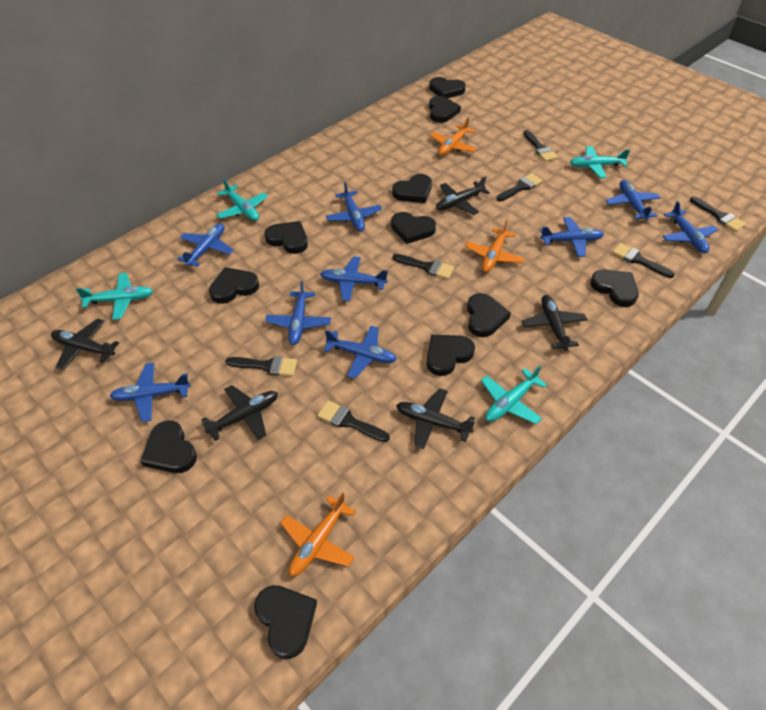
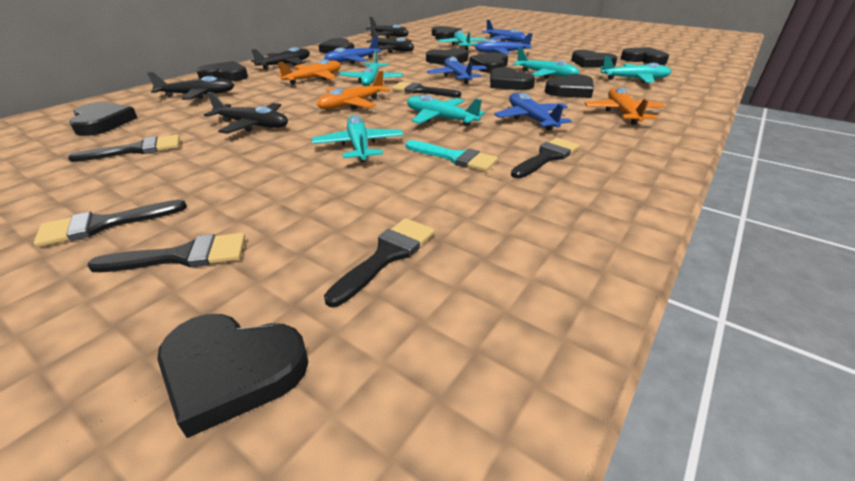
black brush: [225,356,297,376] [317,400,390,442] [392,254,454,279] [497,173,543,202] [523,130,558,162] [612,243,675,278] [690,197,746,232] = 7 -> [34,200,187,247] [68,135,180,162] [87,233,245,272] [324,218,434,307] [392,82,461,97] [511,138,579,178] = 6
blue plane: [110,363,191,422] [177,223,234,267] [265,281,331,345] [320,256,388,301] [324,326,397,378] [326,182,382,232] [540,217,604,257] [606,180,660,220] [663,201,718,253] = 9 -> [324,37,382,64] [427,57,487,84] [475,33,533,54] [482,20,526,42] [494,93,572,131] = 5
turquoise brush: none = 0 -> [405,140,498,172] = 1
turquoise plane: [76,273,153,320] [216,178,268,221] [481,365,547,424] [570,146,630,178] = 4 -> [312,115,404,162] [339,49,403,86] [407,95,485,126] [438,30,486,50] [513,48,579,79] [600,56,671,83] = 6

